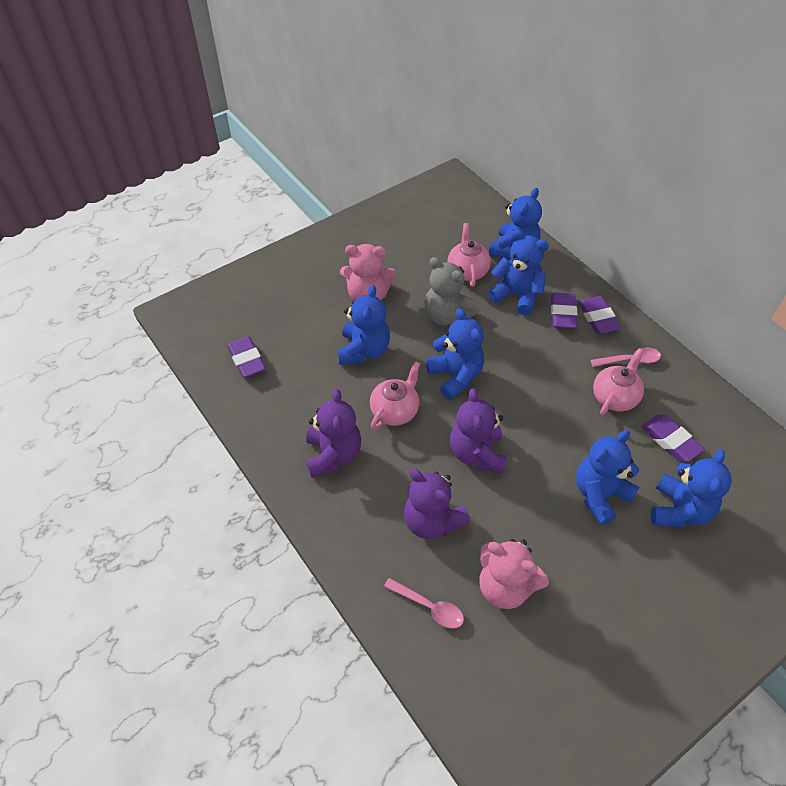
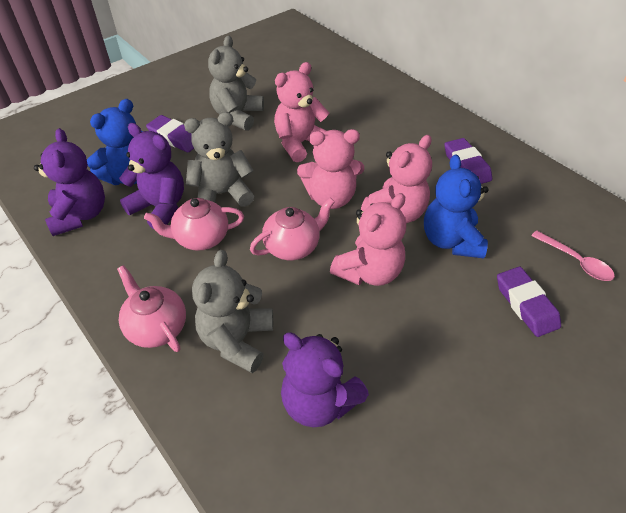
blue teddy bear: [338,285,390,365] [426,308,484,400] [488,230,549,315] [489,188,542,260] [576,430,640,526] [651,449,732,528] = 6 -> [87,99,143,185] [424,155,489,258] = 2
grey teddy bear: [424,257,479,326] = 1 -> [184,112,254,207] [192,250,273,373] [208,36,264,131] = 3
pink spoon: [384,578,464,629] [591,347,661,367] = 2 -> [531,231,615,281] = 1
pink teddy bear: [340,244,396,301] [480,539,549,609] = 2 -> [274,62,329,162] [297,129,364,209] [330,193,406,286] [361,135,432,223] = 4
purple eraser: [227,336,266,378] [551,293,578,329] [578,296,621,334] [641,415,705,462] = 4 -> [146,115,194,152] [444,138,492,184] [497,267,561,337] = 3

